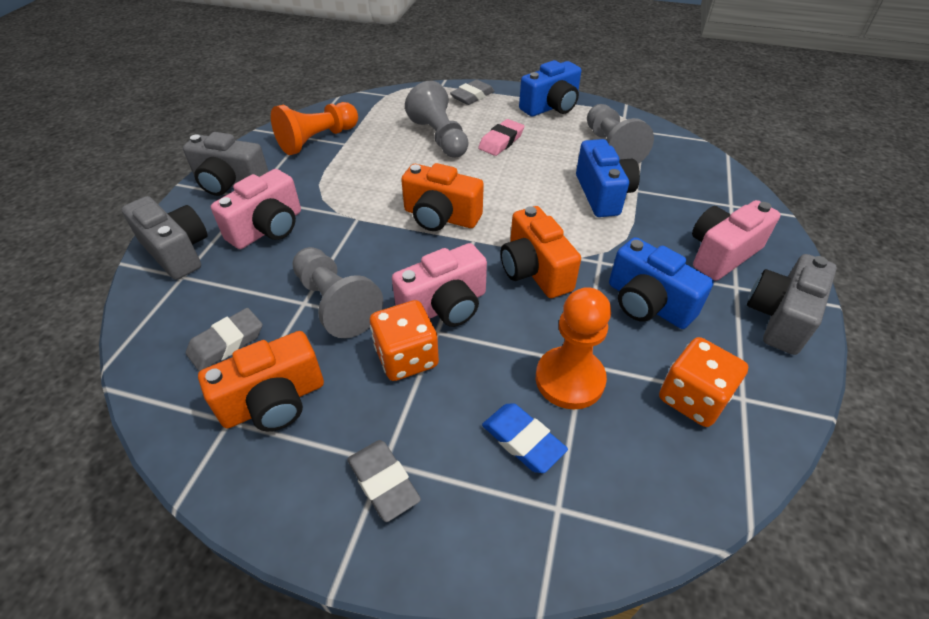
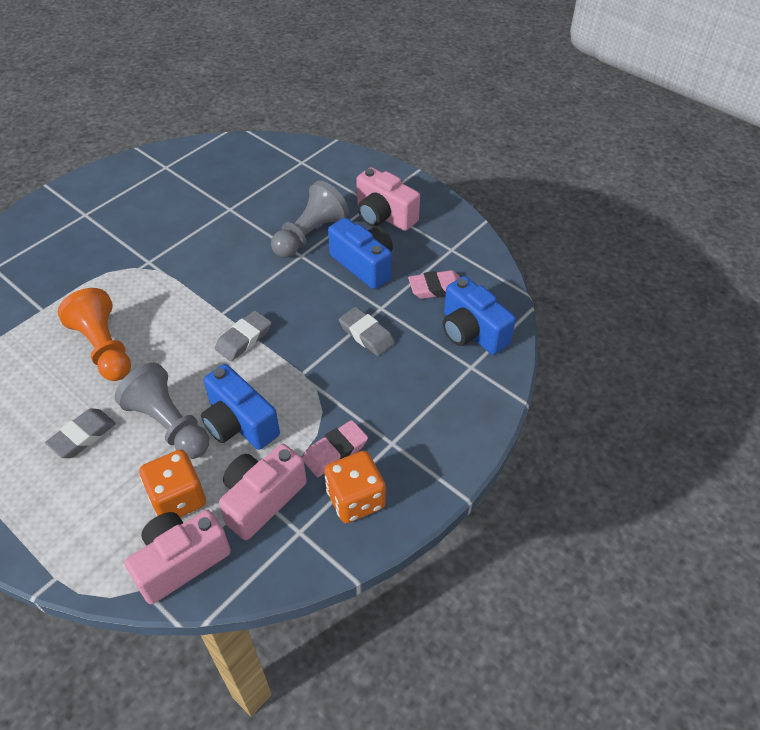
blue eraser: [482,403,568,473] = 1 -> none = 0
grey camera: [121,196,208,280] [183,132,269,196] [747,254,837,355] = 3 -> none = 0
grey pawn: [293,247,383,338] [405,81,469,157] [587,104,654,164] = 3 -> [115,363,209,459] [271,181,349,258] = 2
orange camera: [198,331,324,431] [401,163,484,231] [500,206,581,298] = 3 -> none = 0
orange pawn: [271,102,358,155] [536,287,611,410] = 2 -> [58,288,131,381] = 1
pink eraser: [478,119,524,156] = 1 -> [302,420,368,477] [408,270,460,299] = 2

